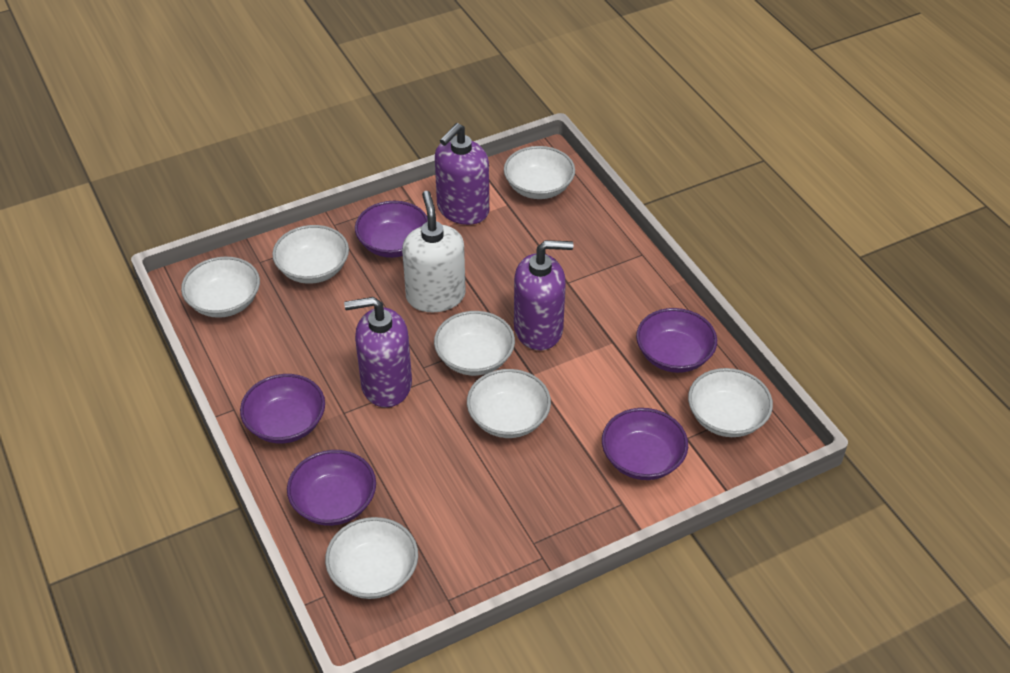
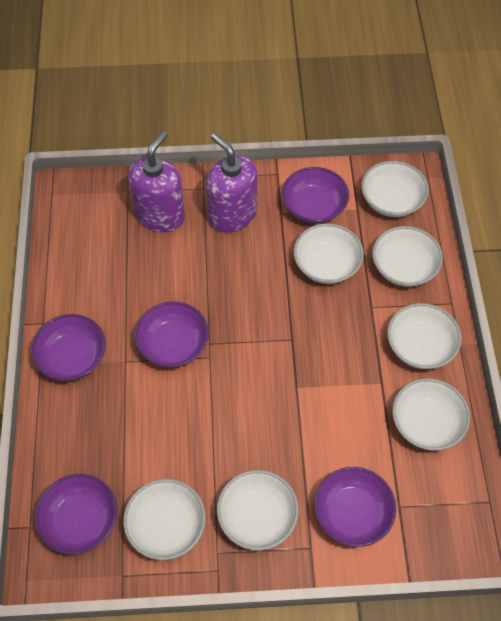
purple soap dispenser: [344,297,412,408] [435,123,489,225] [514,240,573,350] = 3 -> [128,131,185,232] [206,133,257,233] = 2
white soap dispenser: [402,191,466,312] = 1 -> none = 0

